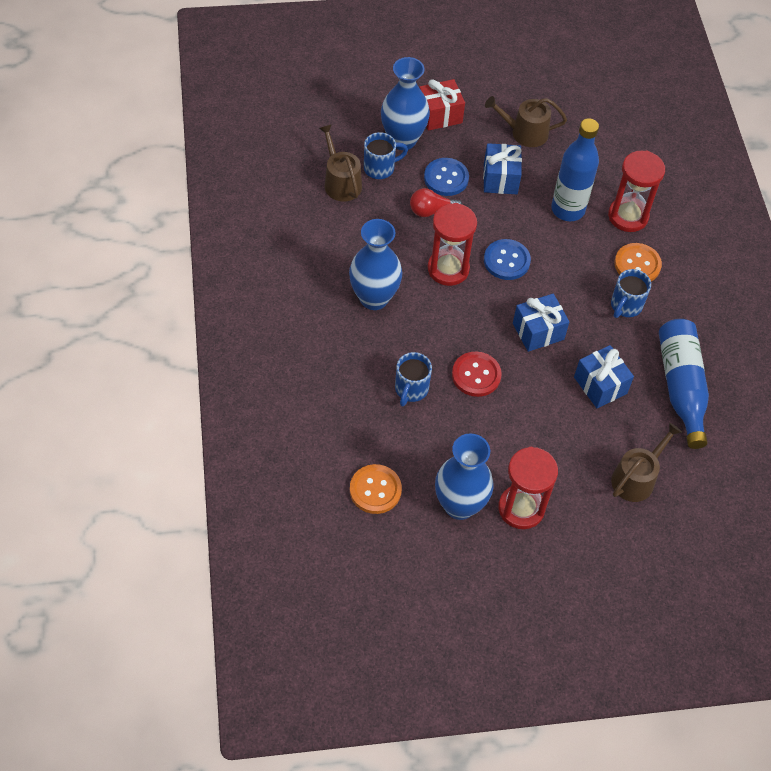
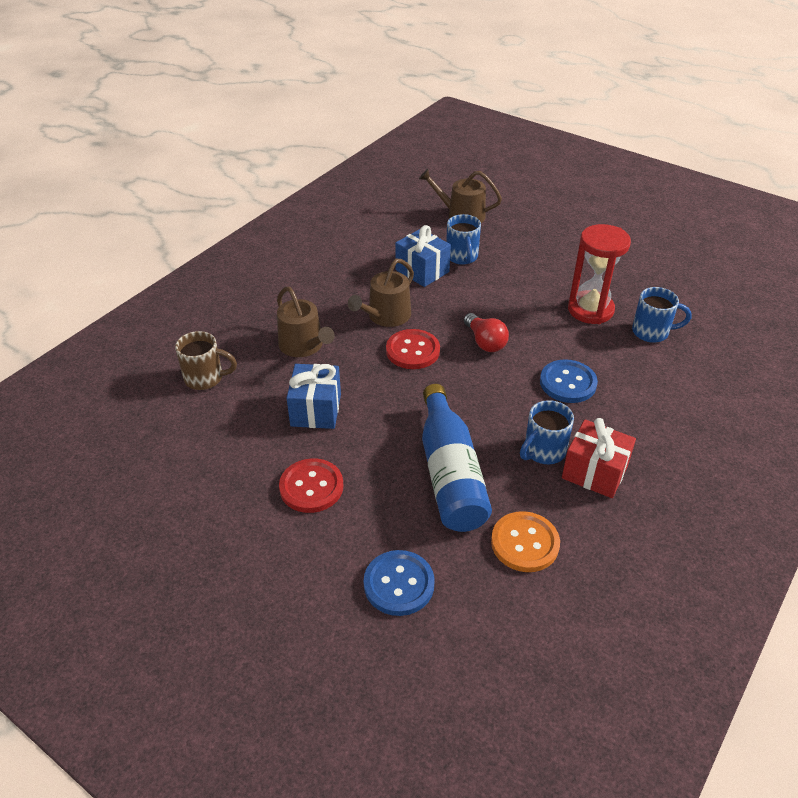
blue bottle: [551,118,599,221] [659,319,709,449] = 2 -> [422,384,492,532] = 1
blue gift: [483,143,522,194] [513,294,569,352] [574,345,634,408] = 3 -> [287,364,341,429] [395,225,451,287] = 2
blue vase: [349,219,402,310] [381,57,430,150] [435,434,494,520] = 3 -> none = 0
brown mug: none = 0 -> [175,331,237,390] = 1
orange button: [350,464,402,514] [614,243,662,281] = 2 -> [491,511,560,572] = 1
red button: [452,352,502,397] = 1 -> [279,458,343,513] [386,329,440,369] = 2
red hourglass: [428,203,477,286] [498,447,558,529] [608,151,665,232] = 3 -> [568,224,631,324] = 1

